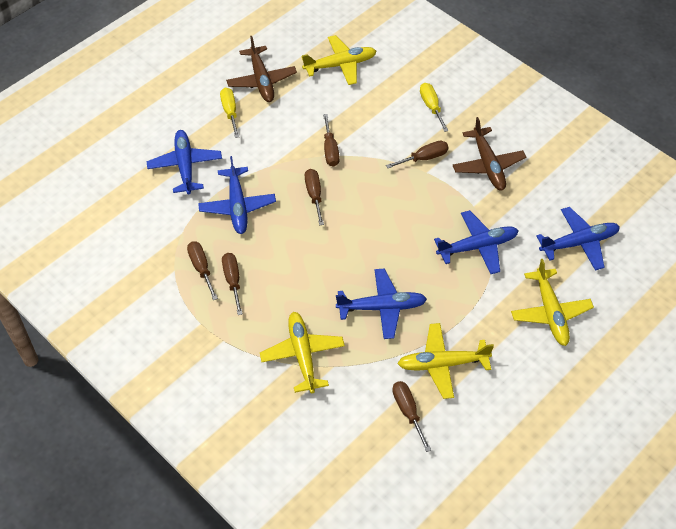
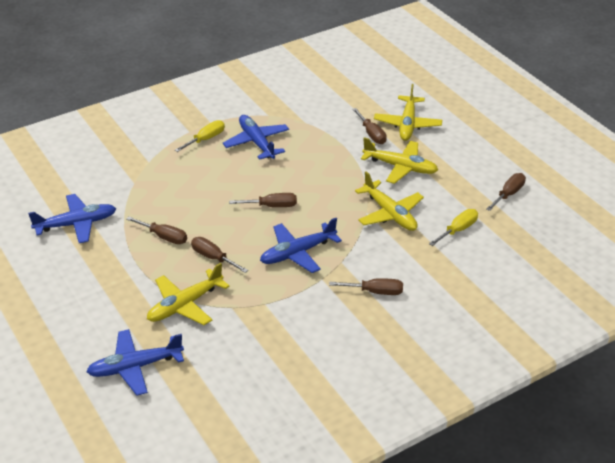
blue plane: [146,130,222,194] [198,156,276,234] [336,268,427,339] [434,210,519,274] [536,207,620,271] = 5 -> [28,194,116,243] [86,329,184,396] [223,115,289,160] [260,218,342,273] = 4
brown plane: [226,36,297,102] [453,117,526,190] = 2 -> none = 0

